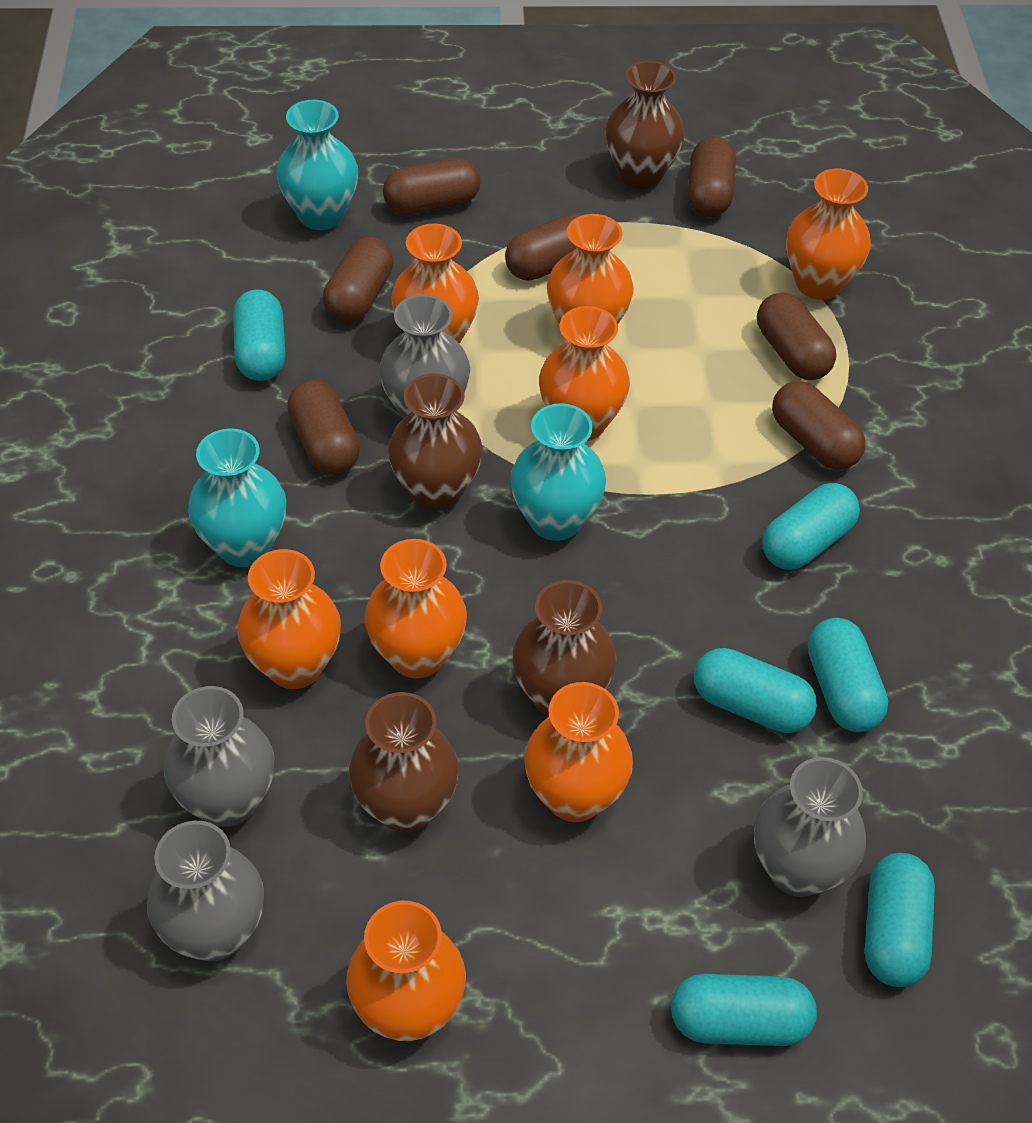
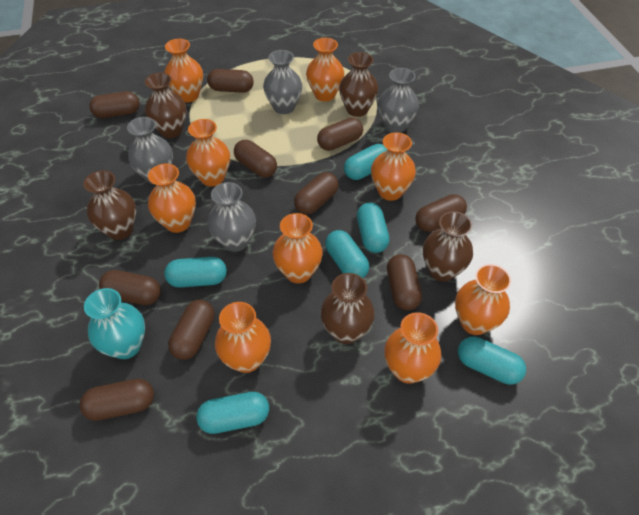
brown capsule: [287,380,360,475] [323,237,394,322] [383,158,480,215] [505,213,584,281] [688,136,736,217] [757,293,836,380] [772,381,866,470] = 7 -> [80,379,154,421] [89,91,140,118] [99,270,161,305] [168,300,214,360] [207,69,253,93] [234,140,277,178] [294,172,339,215] [317,117,363,151] [387,254,422,310] [415,194,467,232] = 10
brown vase: [349,692,459,833] [388,374,483,511] [512,580,616,717] [605,61,685,189] = 4 -> [83,171,136,240] [145,73,186,138] [320,273,375,344] [339,52,378,117] [423,211,473,282] = 5
orange vase: [237,549,341,689] [346,901,466,1041] [364,539,467,678] [391,224,479,344] [524,682,633,822] [539,306,630,441] [547,214,633,324] [786,168,871,300] = 8 -> [148,164,196,233] [164,39,203,103] [186,119,230,187] [215,302,271,373] [273,213,323,283] [306,38,344,102] [371,132,416,201] [384,312,441,384] [455,264,511,335] = 9
turquoise vase: [188,429,286,567] [276,100,359,230] [510,403,606,541] = 3 -> [84,288,145,359] = 1

